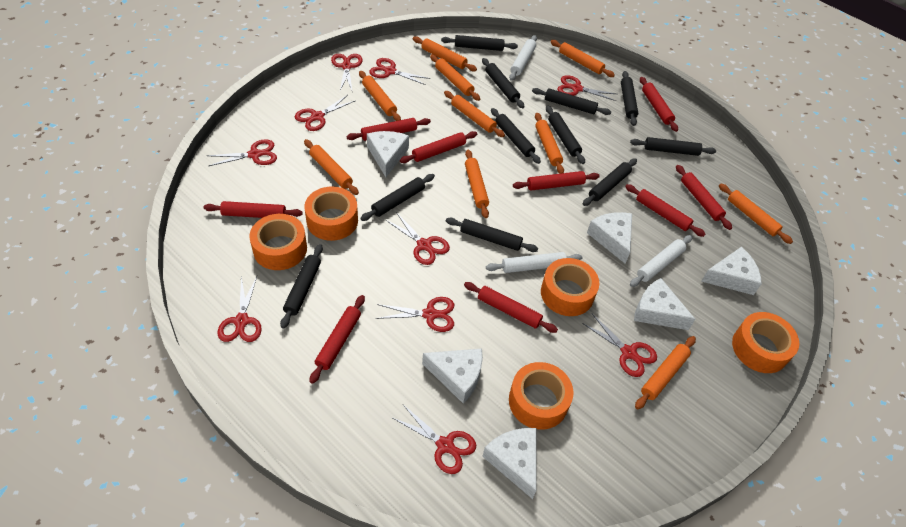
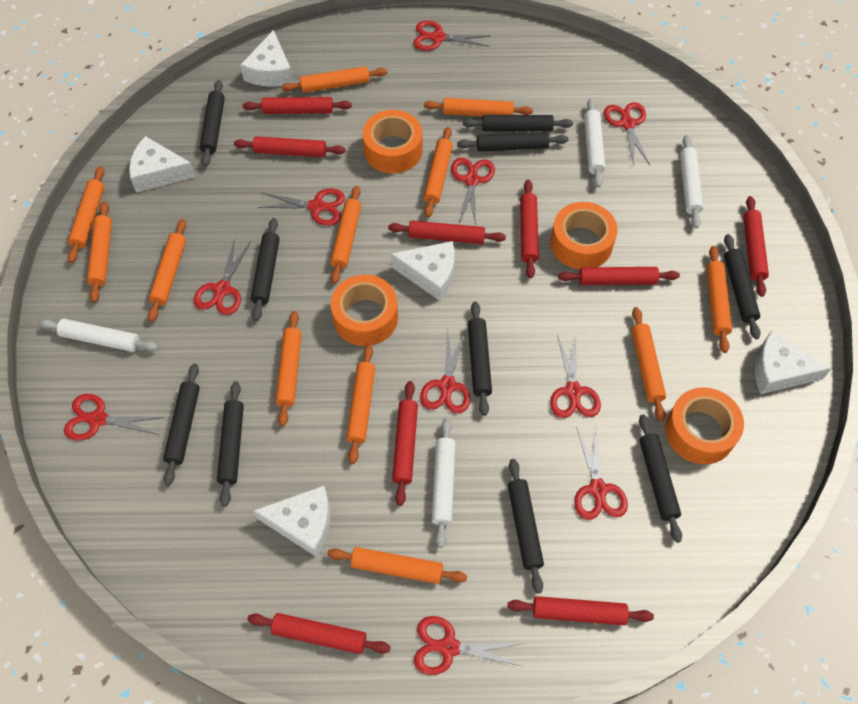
black rolling pin: [280,244,323,329] [360,174,435,221] [441,35,518,51] [446,218,538,252] [482,58,524,108] [491,108,541,164] [532,88,611,115] [546,105,585,164] [583,158,637,206] [621,71,638,126] [630,137,716,156] = 11 -> [163,363,200,486] [200,80,225,167] [217,381,244,507] [251,218,280,321] [457,132,568,152] [463,115,573,132] [468,302,492,416] [508,459,544,594] [639,414,682,543] [724,234,761,339] = 10
orange rolling pin: [304,139,359,195] [359,71,401,121] [413,36,477,71] [430,54,480,101] [444,91,505,137] [465,150,489,218] [535,113,564,174] [550,40,615,77] [635,336,696,409] [719,184,793,244] = 10 -> [68,166,104,263] [87,201,112,303] [148,219,186,322] [275,311,302,426] [281,66,388,93] [327,547,467,584] [330,186,361,284] [346,344,375,464] [423,127,453,218] [424,98,533,116] [631,307,666,422] [706,246,732,353] = 12
orange tape: [249,214,307,270] [304,186,358,241] [509,362,573,430] [541,258,599,316] [732,312,799,373] = 5 -> [331,275,398,346] [363,110,423,173] [551,202,618,270] [665,387,744,464] = 4
white cheese: [367,131,409,177] [422,349,483,403] [482,428,537,499] [587,212,632,264] [634,278,695,330] [701,247,762,295] = 6 -> [129,136,196,192] [240,30,293,87] [253,486,330,557] [390,241,455,301] [755,330,832,394] = 5
white rolling pin: [486,252,583,273] [509,35,537,81] [630,235,693,287] = 3 -> [39,319,158,352] [432,418,456,548] [584,98,605,188] [680,135,703,228] = 4

